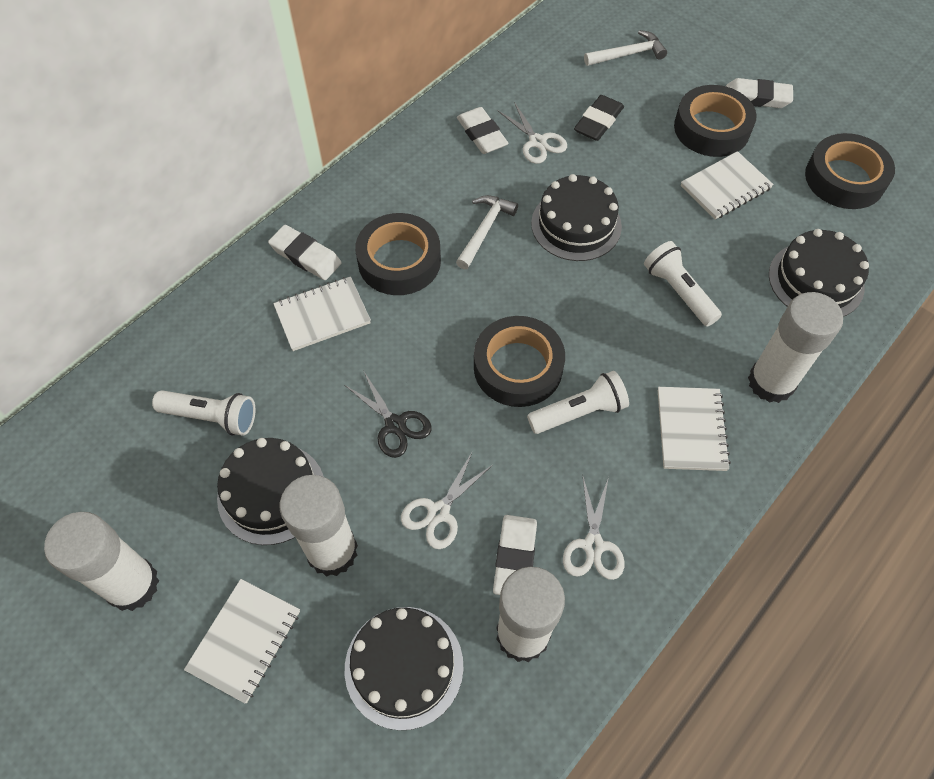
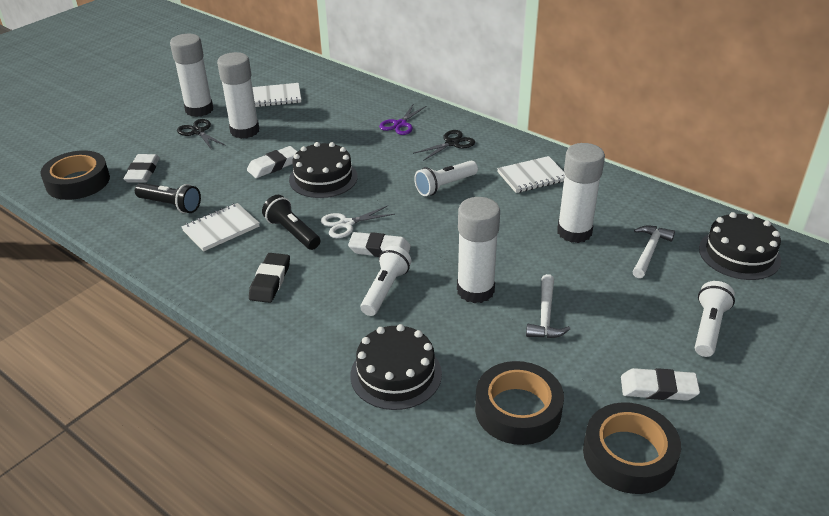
black cake: [217,438,324,545] [345,607,463,730] [531,174,622,261] [769,229,869,317] = 4 -> [289,142,358,198] [350,324,442,410] [699,212,781,280] = 3
black flashlight: none = 0 -> [135,183,201,213] [262,195,320,250] = 2
black scissors: [344,370,431,458] = 1 -> [177,119,226,150] [413,130,475,161] = 2
black tape: [355,213,441,295] [474,316,565,407] [674,85,757,157] [805,133,895,209] = 4 -> [40,150,110,200] [475,361,564,445] [583,402,681,494] = 3
purple scissors: none = 0 -> [379,105,426,135] = 1
white notebook: [184,579,300,703] [273,276,371,351] [658,387,731,471] [681,151,774,220] = 4 -> [182,203,260,251] [252,83,301,107] [497,156,565,193] = 3
white scissors: [401,451,493,549] [498,102,567,164] [563,477,624,580] = 3 -> [321,206,395,238] = 1

